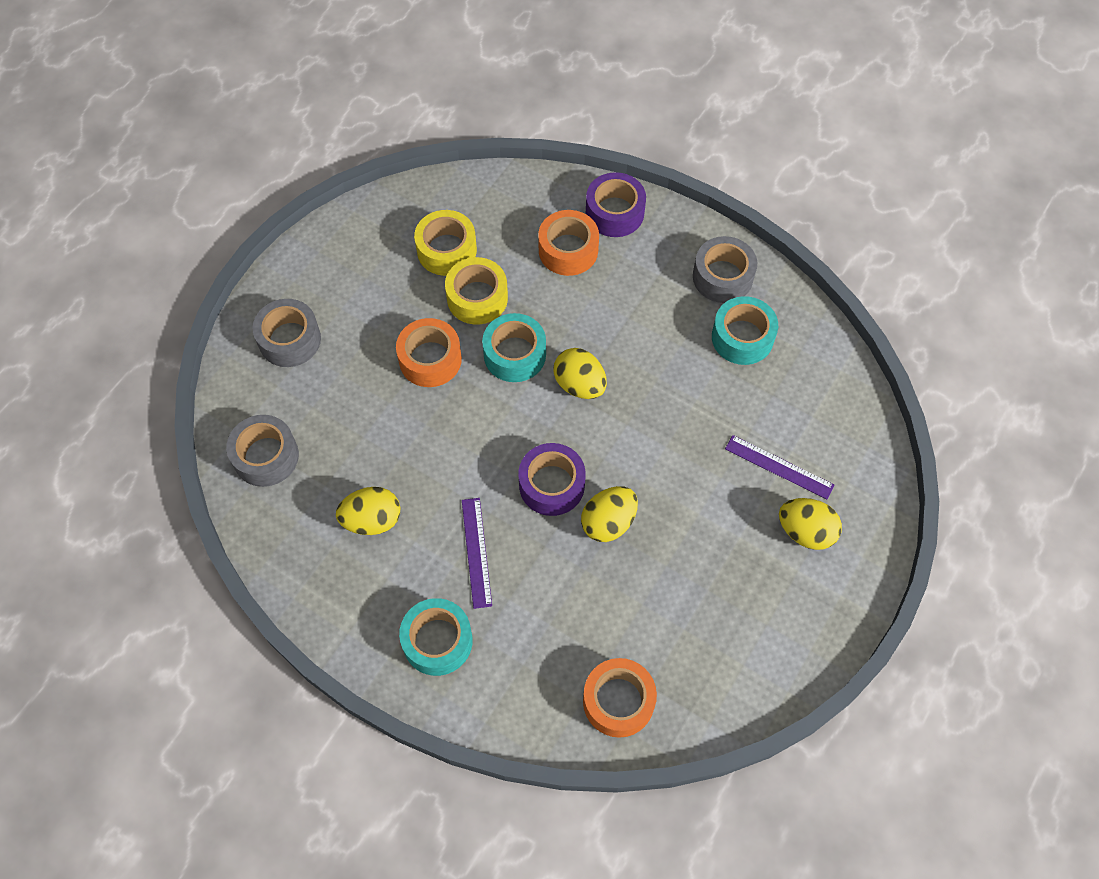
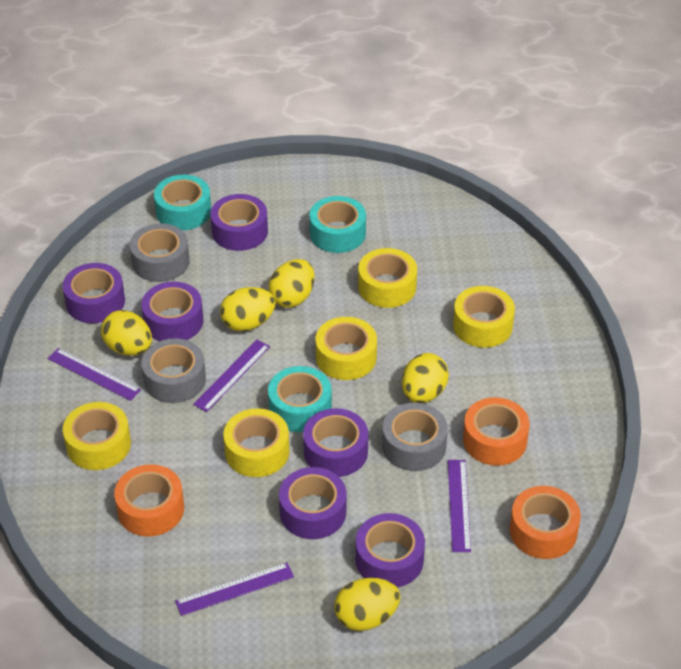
purple ruler: [462,498,492,609] [725,435,834,499] = 2 -> [47,348,141,401] [175,562,294,616] [193,339,270,412] [448,460,471,552] = 4
purple tape: [518,443,586,516] [586,172,646,237] = 2 -> [63,263,125,323] [141,282,203,341] [210,194,268,251] [279,467,346,539] [303,408,368,477] [355,513,425,588] = 6
yellow egg: [336,487,400,535] [553,348,607,399] [581,486,638,542] [779,498,842,550] = 4 -> [101,310,152,356] [220,287,276,331] [268,259,314,308] [334,578,400,631] [402,353,449,403] = 5
yellow tape: [414,210,477,276] [445,257,508,325] = 2 -> [63,402,131,470] [224,408,289,477] [316,317,377,380] [358,248,417,308] [453,286,515,348] = 5

